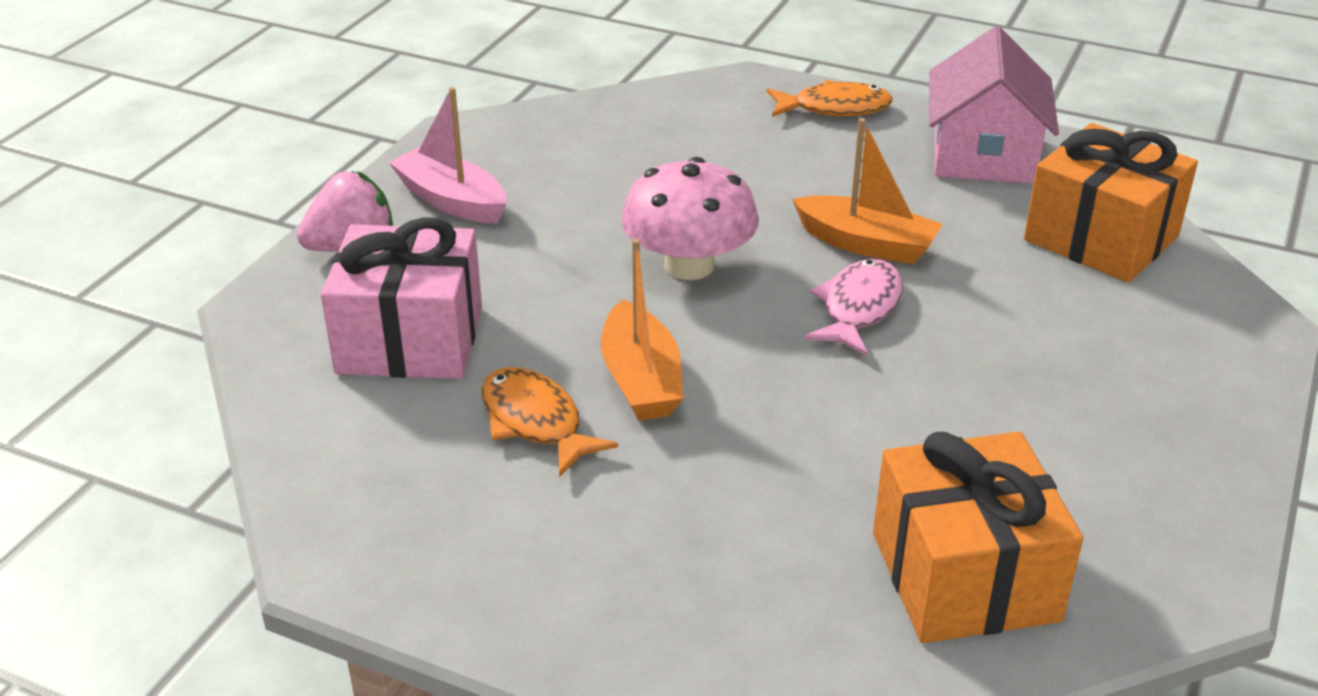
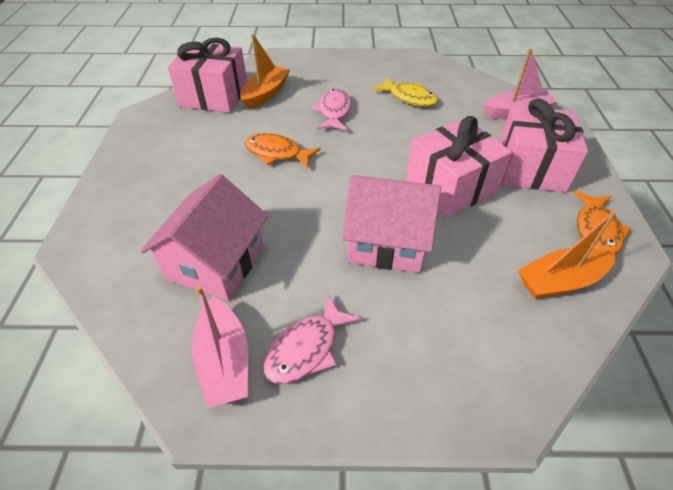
orange gift: [873,432,1083,643] [1024,123,1198,283] = 2 -> none = 0
pink boat: [389,87,506,224] = 1 -> [192,286,248,408] [484,49,557,119] = 2
pink fish: [804,259,903,356] = 1 -> [263,295,361,384] [311,89,352,131] = 2
pink gift: [321,217,482,379] = 1 -> [168,37,247,113] [406,116,512,218] [499,99,588,192] = 3
pink house: [929,26,1059,184] = 1 -> [140,174,269,301] [342,175,441,273] = 2
pink mushroom: [621,157,759,280] = 1 -> none = 0
pink strawberry: [297,171,393,251] = 1 -> none = 0
yellow fish: none = 0 -> [372,77,438,107] = 1

